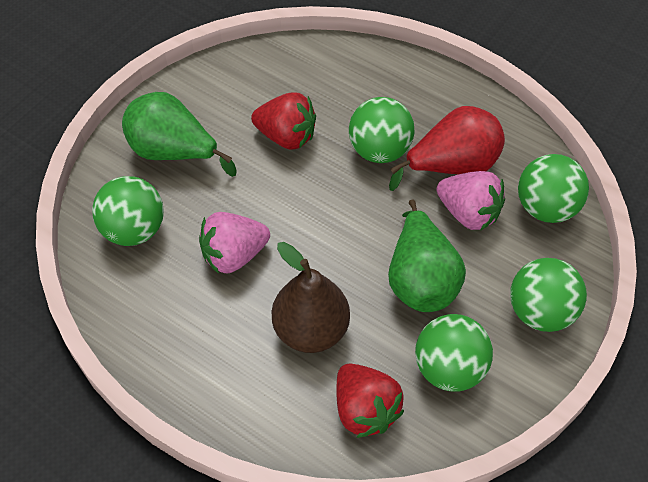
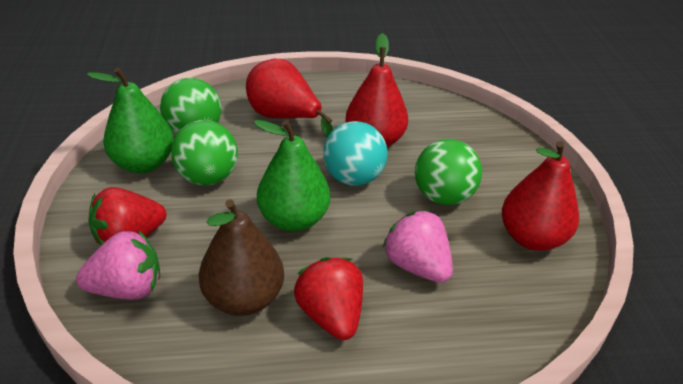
green ball: [92,176,164,246] [349,97,415,163] [415,314,493,392] [510,258,587,332] [518,154,589,223] = 5 -> [160,78,221,134] [171,120,238,185] [415,139,482,205] = 3
red pear: [389,106,505,191] = 1 -> [246,59,333,138] [345,33,408,147] [502,141,579,251] = 3
turquoise ball: none = 0 -> [323,121,388,186] = 1

